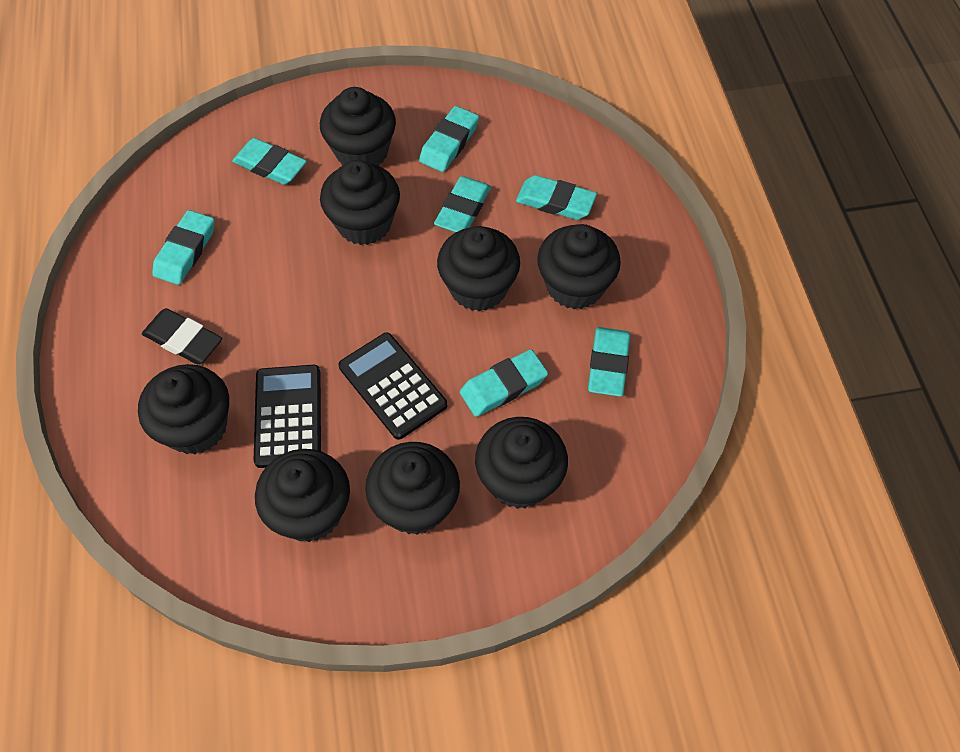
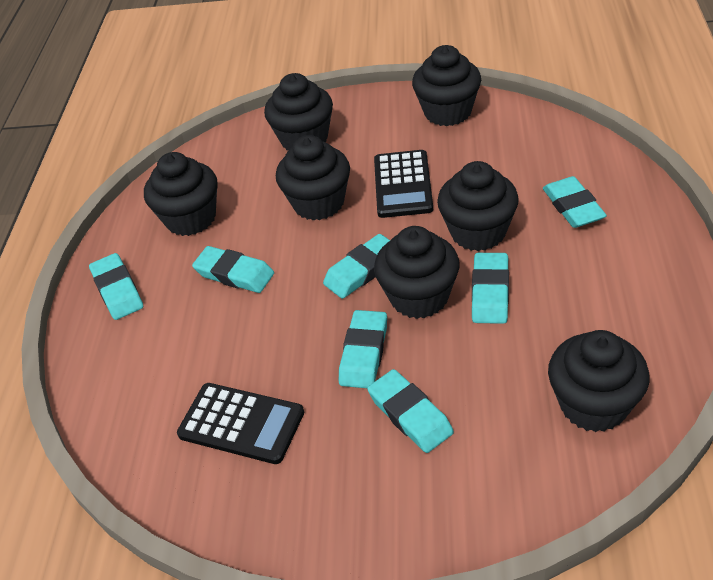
black cupcake: [138,364,229,454] [255,449,350,542] [320,87,396,166] [320,160,400,245] [365,442,460,535] [437,226,520,311] [475,417,568,509] [537,224,621,310] = 8 -> [144,152,217,236] [264,73,333,150] [276,135,350,221] [374,226,459,319] [412,45,481,126] [437,161,519,251] [548,330,650,432] = 7
black eraser: [142,308,222,364] = 1 -> none = 0

